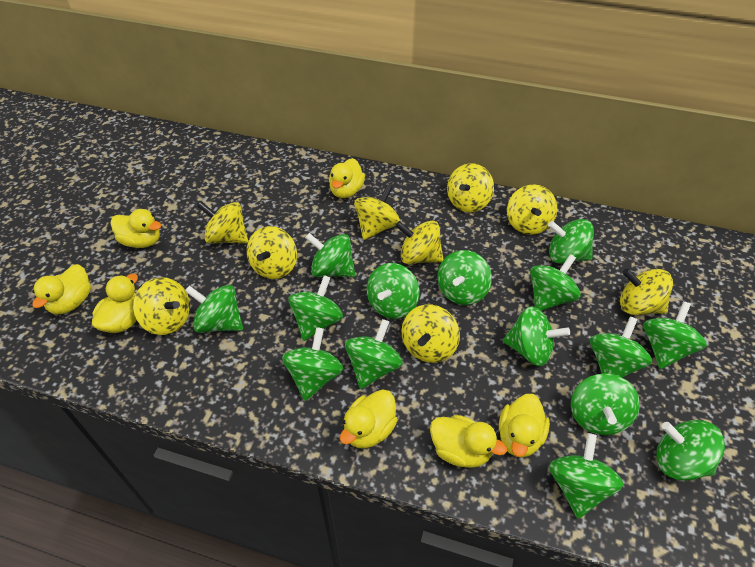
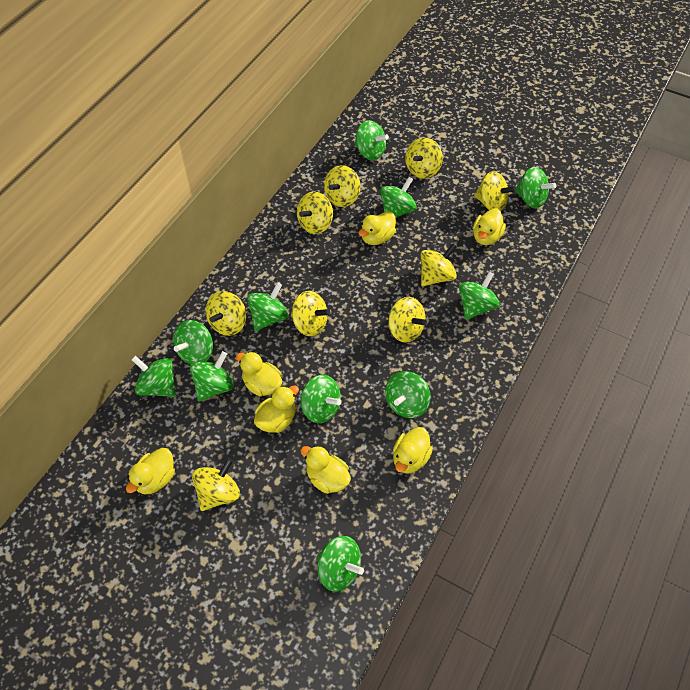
green spinning top: [185,285,243,333] [282,327,343,401] [288,275,343,341] [305,233,355,277] [345,319,403,389] [367,263,419,319] [438,250,492,305] [503,306,570,366] [530,254,581,311] [548,219,594,264] [549,433,624,519] [571,373,640,435] [590,317,652,378] [643,301,707,369] [656,420,725,481] = 15 -> [131,355,176,397] [173,320,213,365] [190,351,234,402] [247,282,288,331] [301,375,341,423] [317,536,364,592] [354,120,389,160] [380,177,417,218] [385,371,431,418] [459,271,500,320] [515,167,557,208] = 11

